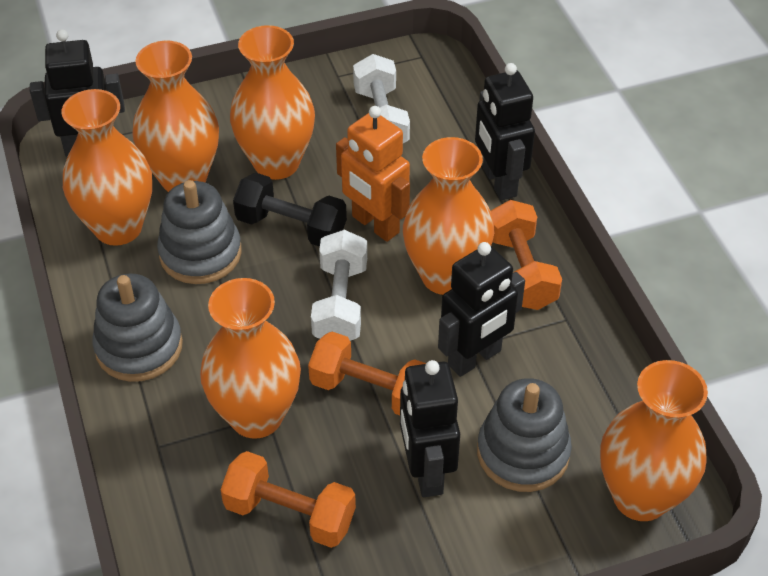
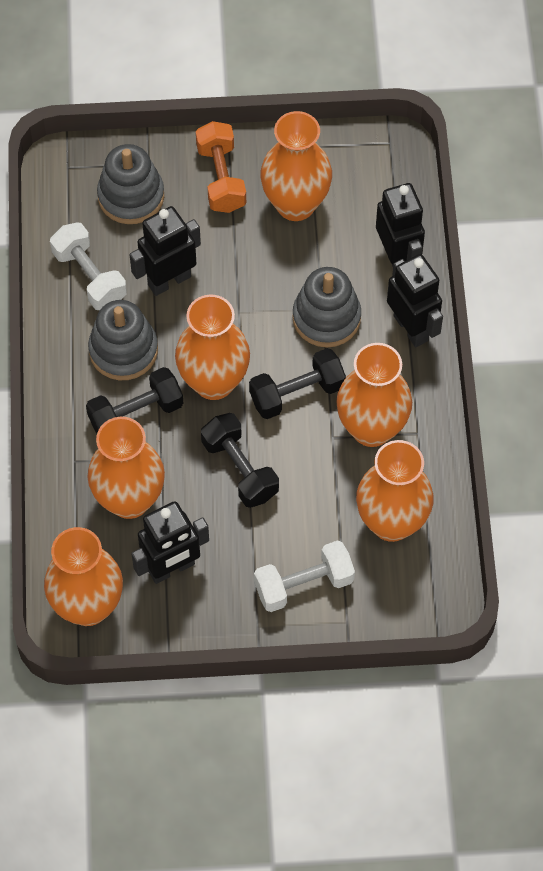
black dumbbell: [233,173,347,247] = 1 -> [86,367,183,434] [201,413,279,508] [249,348,346,419] = 3
orange dumbbell: [221,451,356,548] [308,332,426,415] [491,200,562,310] = 3 -> [196,121,246,213] = 1
orange robot: [336,106,410,242] = 1 -> none = 0

